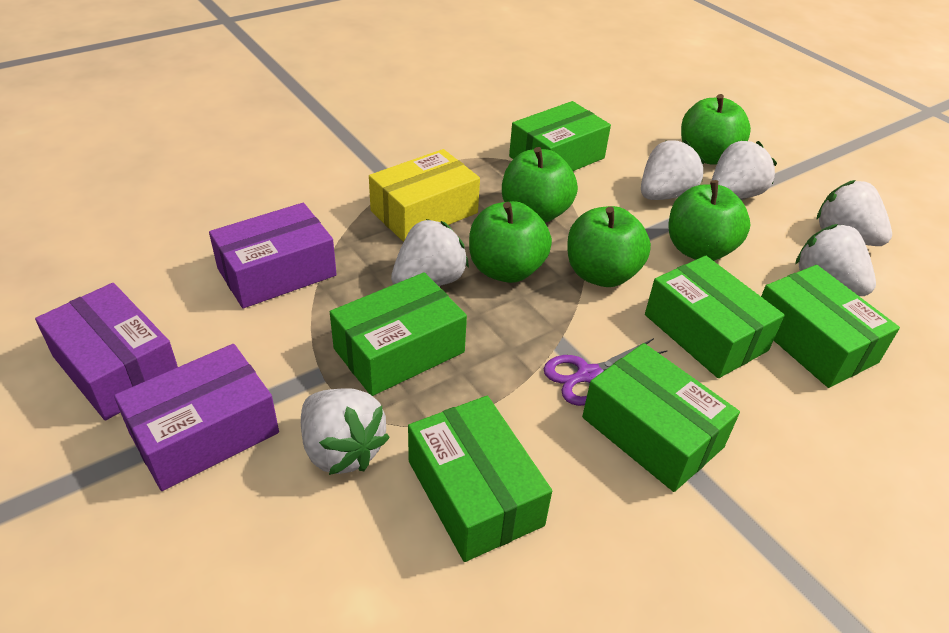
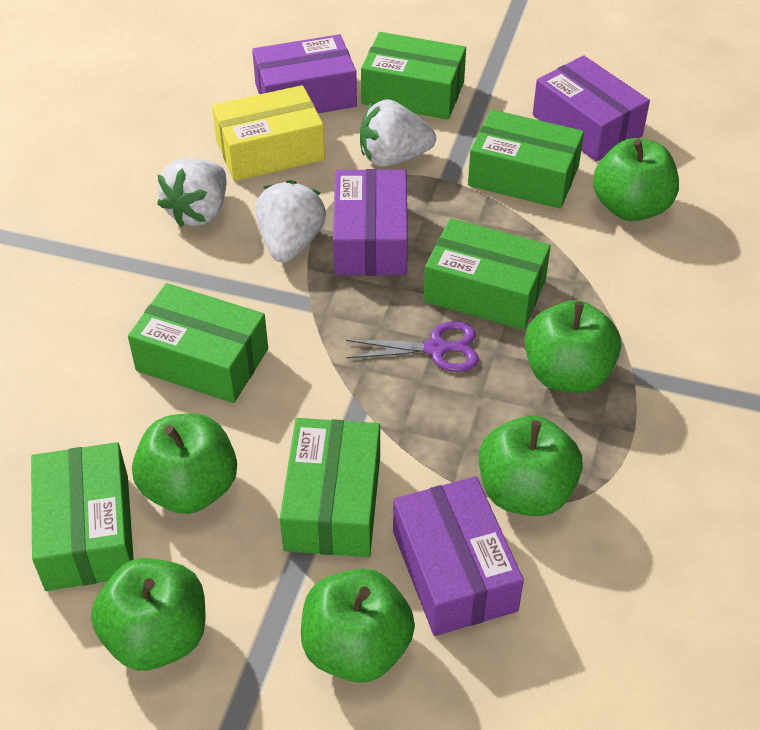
green apple: [469,201,552,283] [502,147,578,223] [567,206,651,287] [669,180,750,261] [681,94,751,165] = 5 -> [91,558,205,671] [132,413,237,514] [301,569,415,683] [479,416,583,516] [524,300,621,393] [593,138,679,221] = 6
purple box: [35,283,178,420] [114,344,279,491] [209,203,337,308] = 3 -> [252,34,357,113] [333,169,408,276] [393,476,524,636] [533,55,650,162] = 4
white strawberry: [301,388,390,475] [391,219,469,286] [641,140,705,200] [712,141,777,199] [795,224,876,296] [817,180,892,246] = 6 -> [157,158,226,227] [256,180,326,263] [360,99,436,167] = 3

